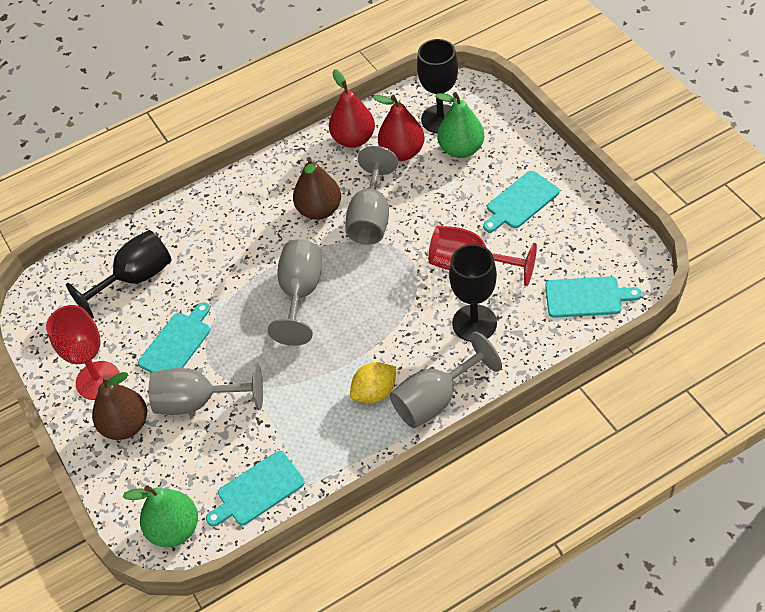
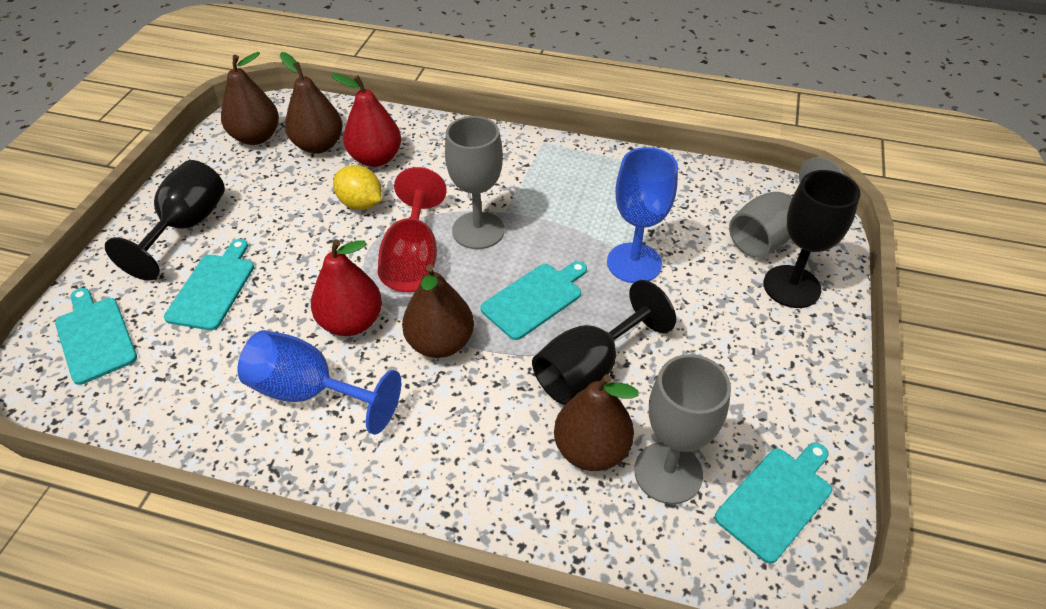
blue goblet: none = 0 -> [238,330,401,435] [607,147,678,283] = 2
brown pear: [92,372,147,440] [293,157,341,220] = 2 -> [221,52,279,145] [280,52,343,154] [402,264,474,358] [554,374,638,471] = 4
green pear: [123,485,198,547] [435,92,484,158] = 2 -> none = 0
grey goblet: [149,364,263,415] [268,239,322,346] [345,146,398,245] [390,332,502,428] = 4 -> [445,116,505,249] [634,354,731,504] [729,157,844,258] = 3
red goblet: [46,305,120,400] [428,226,537,286] = 2 -> [378,167,447,292] = 1

